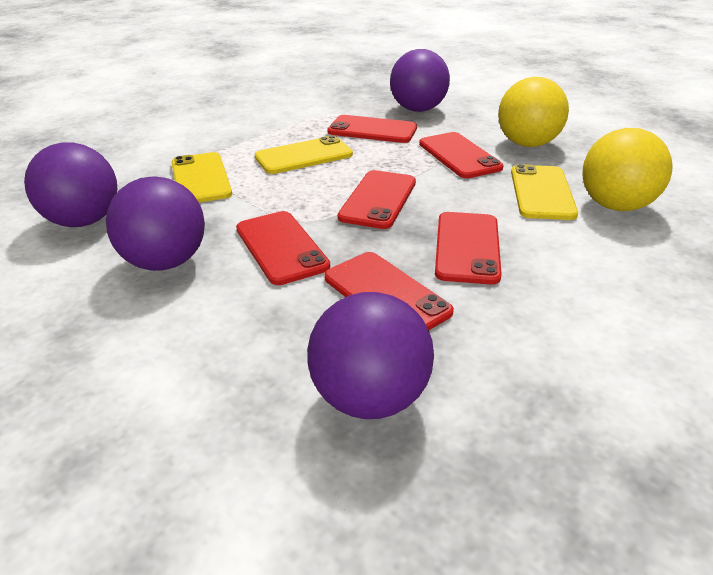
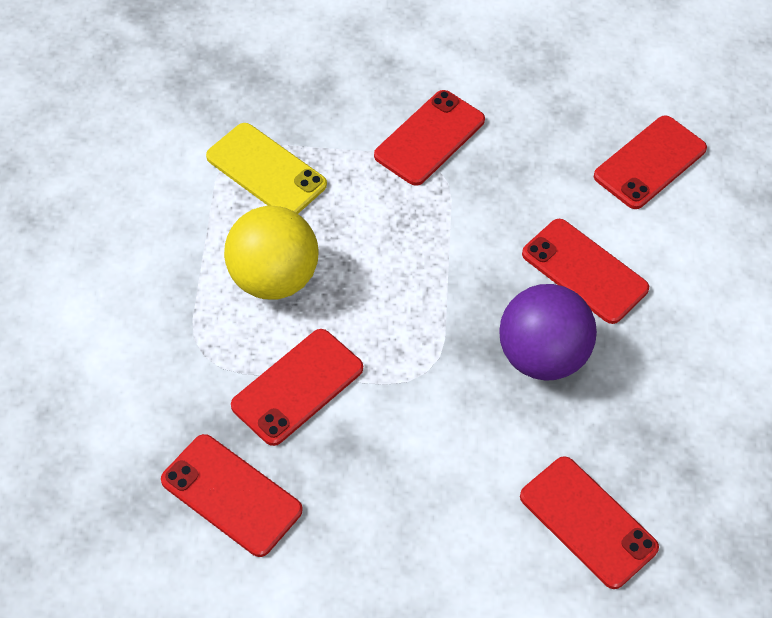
purple ball: [24,142,117,227] [106,176,205,271] [307,292,434,419] [390,49,450,112] = 4 -> [499,284,597,381] = 1
yellow ball: [498,77,569,147] [582,128,673,211] = 2 -> [224,206,318,300] = 1
yellow phone: [171,152,232,203] [255,135,353,174] [511,164,578,220] = 3 -> [206,123,327,214] = 1

